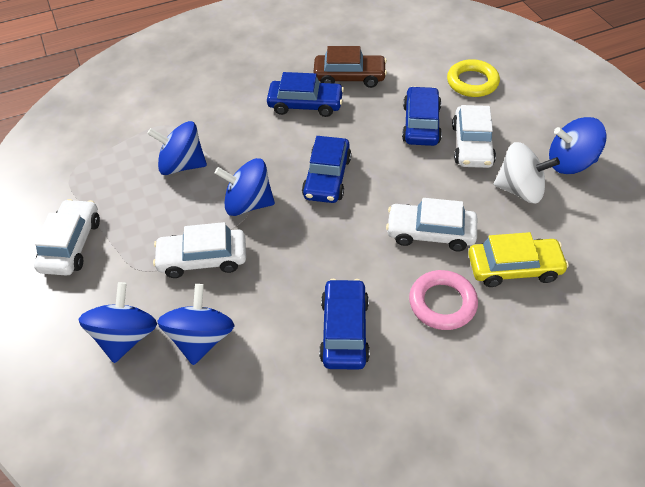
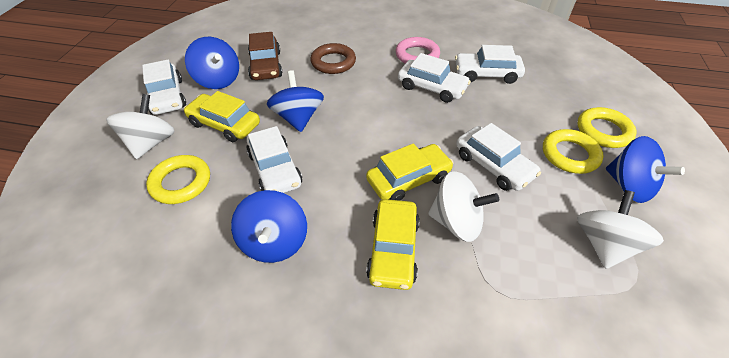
blue car: [267,72,344,117] [302,136,352,203] [319,279,370,370] [402,86,442,146] = 4 -> none = 0
blue spinning top: [78,282,157,363] [147,121,207,175] [158,284,235,365] [215,158,275,216] [549,117,607,174] = 5 -> [185,37,239,89] [231,190,307,263] [267,70,324,132] [606,136,685,203] = 4
brown ring: none = 0 -> [310,43,356,74] = 1
white car: [34,199,100,276] [153,222,246,278] [386,198,477,251] [452,105,496,168] = 4 -> [142,60,186,115] [246,126,302,193] [398,53,471,103] [455,45,525,84] [456,123,541,191] = 5
white spinning top: [494,142,560,204] = 1 -> [106,94,175,159] [428,171,499,242] [577,190,664,269] = 3
yellow car: [468,232,569,287] = 1 -> [184,91,260,142] [366,143,453,201] [366,199,420,290] = 3
yellow ring: [447,59,500,97] = 1 -> [146,155,210,204] [543,129,604,174] [577,107,636,148] = 3

